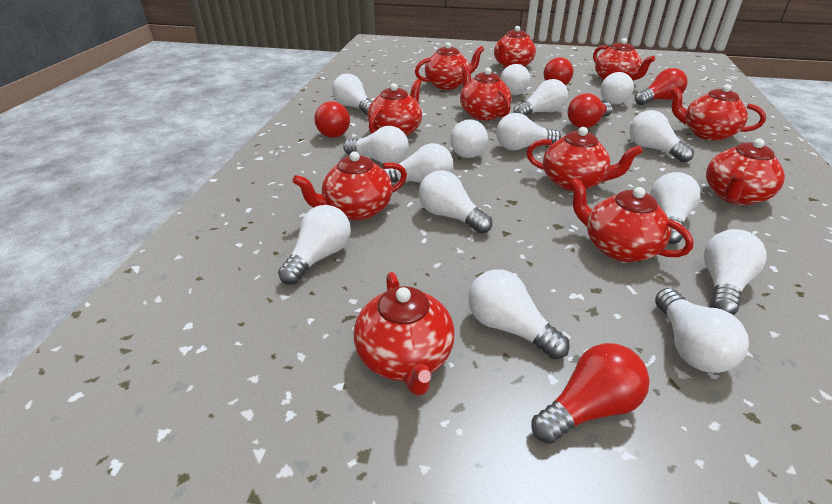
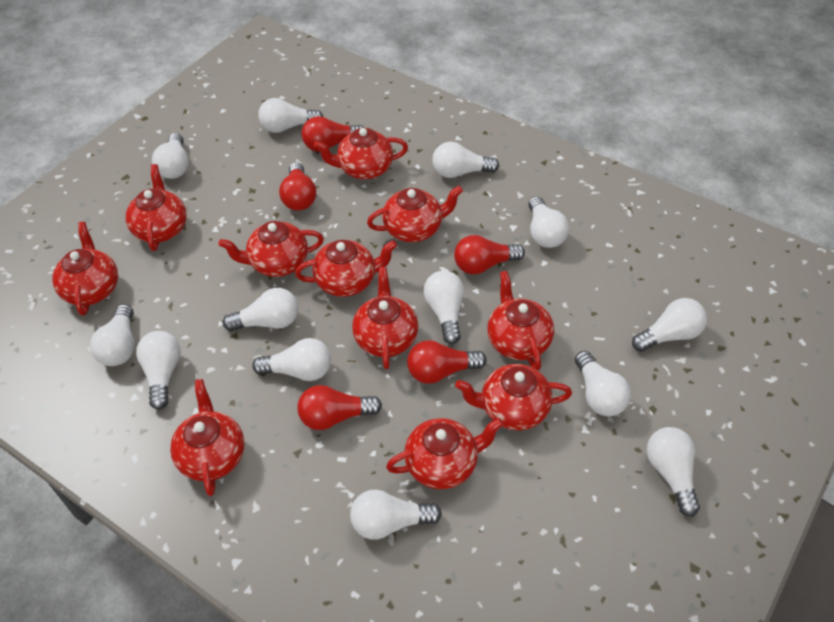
white light bulb: [278,205,351,285] [332,74,372,115] [343,126,409,164] [382,143,453,183] [419,170,492,233] [450,119,488,158] [468,269,570,359] [496,113,561,151] [500,64,530,95] [513,79,568,116] [600,72,634,105] [629,110,694,162] [650,172,700,244] [655,288,749,373] [704,229,767,315] = 15 -> [90,304,135,366] [136,331,181,410] [152,133,189,179] [223,288,298,331] [252,338,331,381] [258,98,323,133] [350,490,442,540] [423,271,464,344] [432,142,499,178] [528,196,569,248] [575,351,631,416] [632,298,707,352] [647,427,700,517] = 13

